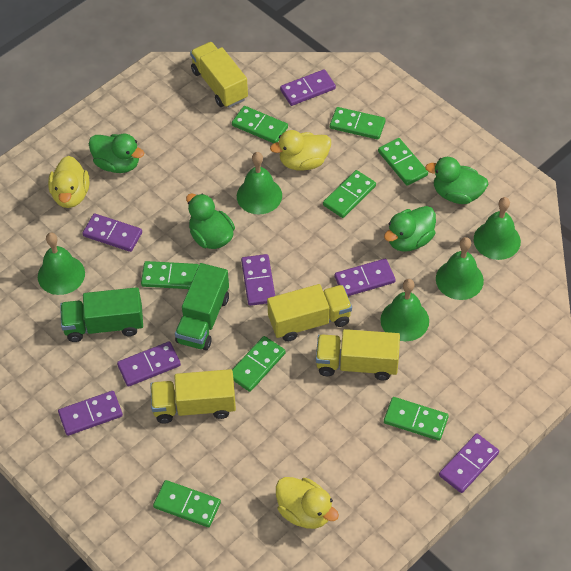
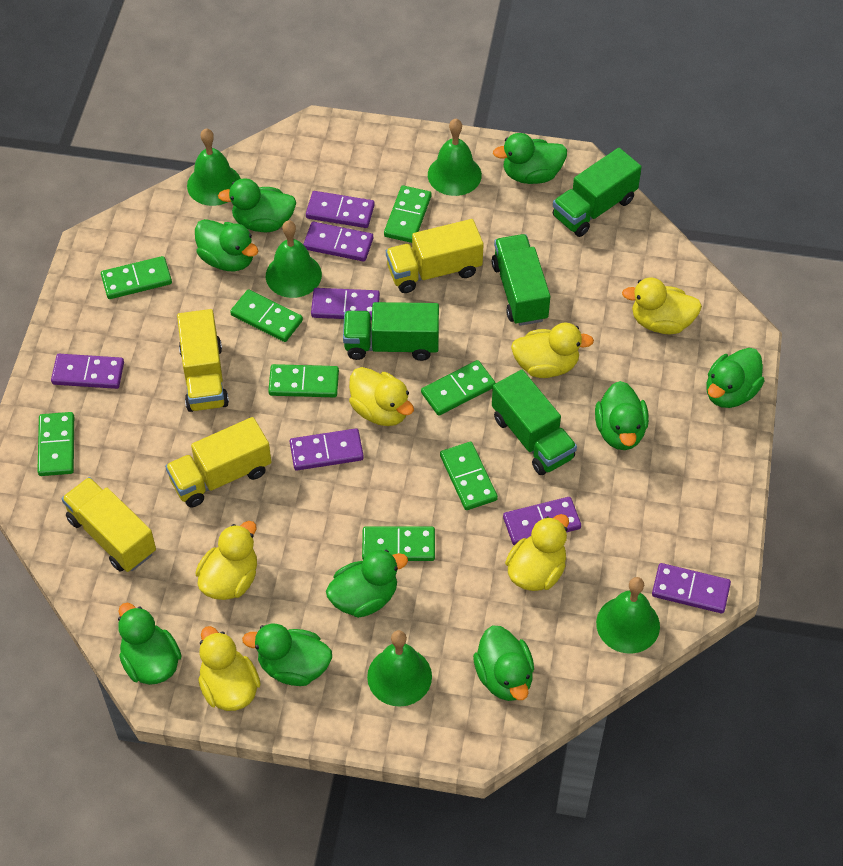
green duck: [89,134,144,173] [186,193,235,249] [384,206,436,252] [425,157,488,204] = 4 -> [118,603,182,685] [195,219,258,271] [218,178,296,232] [242,624,332,686] [326,550,408,618] [473,625,534,701] [493,133,567,184] [595,381,649,450] [706,348,765,408] = 9
green truck: [60,287,143,342] [175,263,229,350] = 2 -> [343,302,439,361] [492,234,550,326] [492,370,577,475] [553,148,642,237] = 4
yellow duck: [48,156,89,208] [270,130,331,171] [276,477,339,529] = 3 -> [195,521,257,600] [198,626,261,711] [349,367,414,426] [505,514,569,591] [511,323,594,378] [622,278,702,334] = 6

